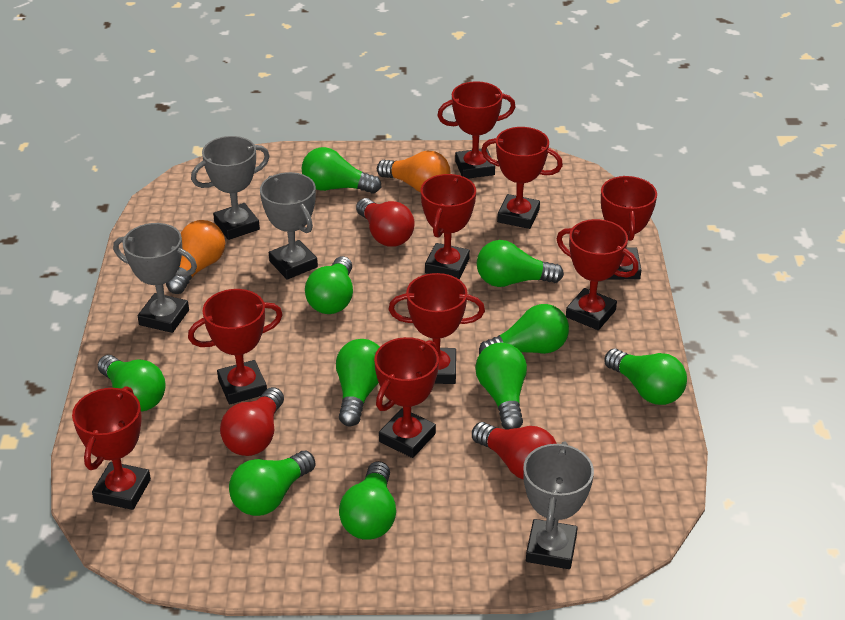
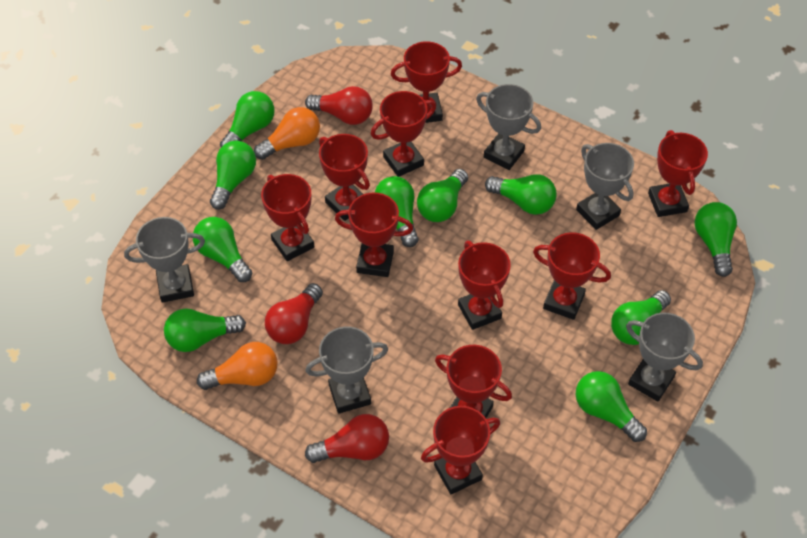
grey trophy: [113,223,197,333] [191,136,270,240] [260,172,318,279] [523,441,594,569] = 4 -> [124,217,205,303] [305,326,388,414] [476,84,541,170] [576,143,634,230] [626,313,703,401] = 5
red trophy: [72,386,151,510] [188,289,283,404] [374,337,439,458] [389,273,485,384] [421,174,476,279] [437,81,516,179] [481,127,563,229] [557,219,639,330] [601,176,657,279] = 9 -> [261,174,314,261] [319,134,370,221] [335,192,413,277] [371,91,436,177] [391,41,462,123] [421,406,500,494] [435,345,512,418] [458,241,511,330] [533,232,611,320] [648,130,708,217] = 10

